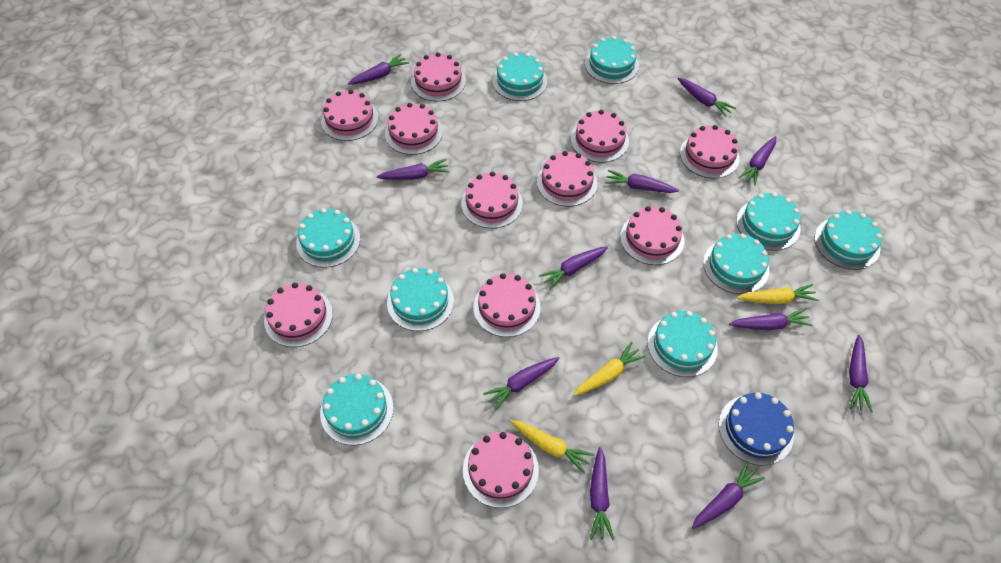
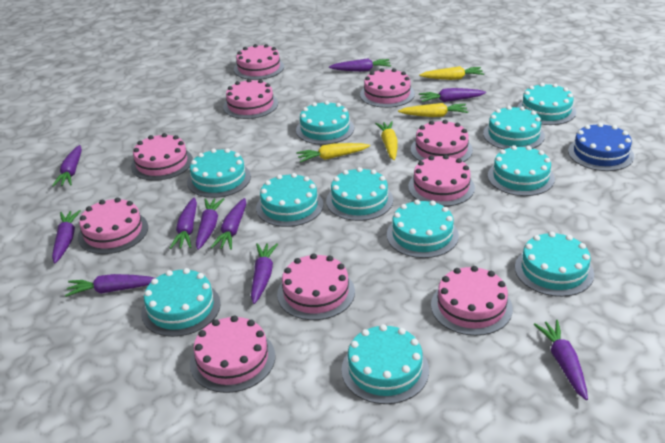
pink cake: [264,283,333,347] [321,89,378,141] [385,103,443,155] [411,52,466,101] [461,171,523,228] [463,432,539,508] [473,273,541,337] [537,151,597,206] [571,110,629,162] [620,206,684,265] [680,125,740,178] = 11 -> [78,197,148,254] [131,133,193,181] [190,315,275,393] [223,79,278,119] [234,44,284,80] [277,253,355,320] [360,68,415,108] [408,155,475,207] [411,120,473,162] [431,266,513,336] = 10
purple carrot: [348,54,409,85] [377,159,450,180] [483,357,559,410] [539,246,608,290] [590,447,614,540] [605,170,679,193] [677,78,736,117] [692,461,765,529] [729,308,813,330] [738,136,776,186] [849,335,873,413] = 11 -> [52,145,82,186] [52,210,81,263] [65,274,154,297] [170,198,197,249] [196,198,224,250] [211,198,246,250] [251,243,278,304] [329,58,391,72] [419,88,486,102] [534,320,588,400] = 10
turquoise cake: [296,208,360,267] [320,374,394,445] [387,268,454,331] [493,52,547,101] [585,36,639,84] [647,311,718,377] [703,233,769,294] [736,193,801,251] [815,210,882,270] = 9 -> [141,268,221,337] [187,148,251,198] [256,173,323,227] [296,101,354,145] [326,167,393,221] [341,324,429,404] [387,199,459,258] [483,106,545,149] [488,145,555,196] [515,232,594,297] [517,83,576,125] = 11
yellow carrot: [510,420,595,474] [573,342,646,396] [737,284,819,304] = 3 -> [296,143,370,163] [375,121,398,160] [398,103,468,117] [419,66,484,80] = 4

